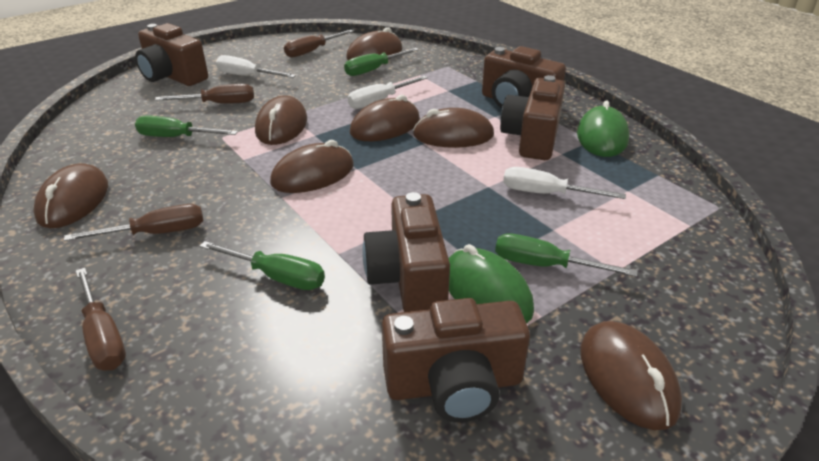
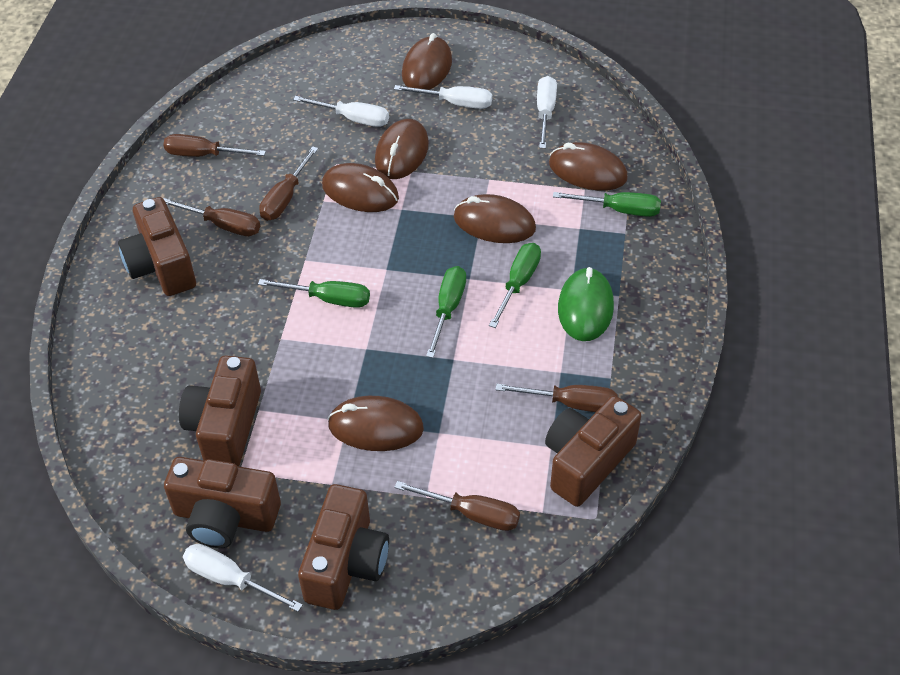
brown mouse: [33,163,108,228] [255,95,307,145] [270,140,354,193] [346,27,402,60] [350,95,420,141] [413,108,494,148] [580,321,682,430] = 7 -> [322,163,399,212] [328,396,424,451] [375,119,429,179] [402,33,452,90] [454,194,536,243] [549,142,628,191] = 6
brown screwdriver: [64,204,204,241] [76,268,126,371] [155,84,254,104] [284,30,354,58] = 4 -> [163,134,266,157] [163,198,260,236] [259,146,318,221] [394,481,520,531] [495,384,618,412] = 5
green mouse: [448,244,534,324] [577,100,629,157] = 2 -> [558,267,614,341] = 1
white screwdriver: [216,55,296,78] [348,76,428,109] [503,167,626,199] = 3 -> [183,544,302,612] [293,96,389,127] [394,85,492,109] [537,76,557,149] = 4

